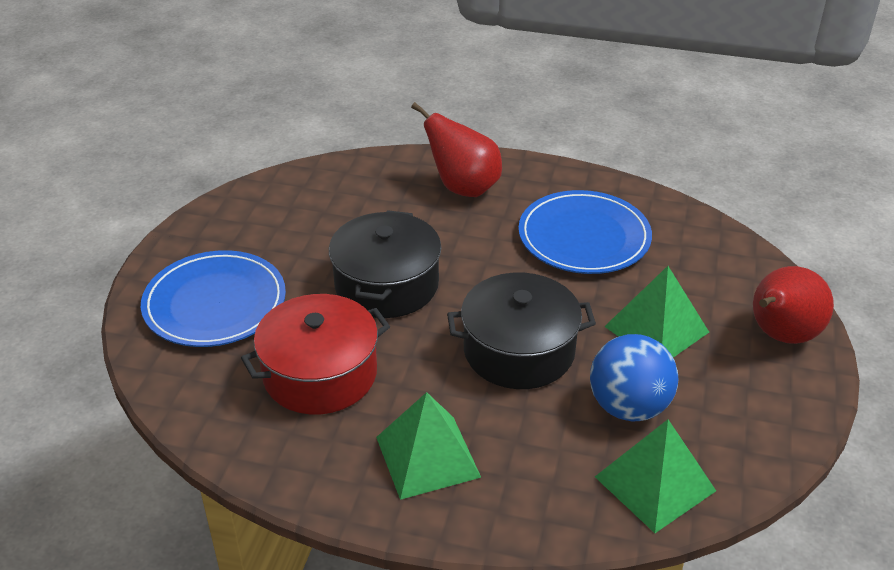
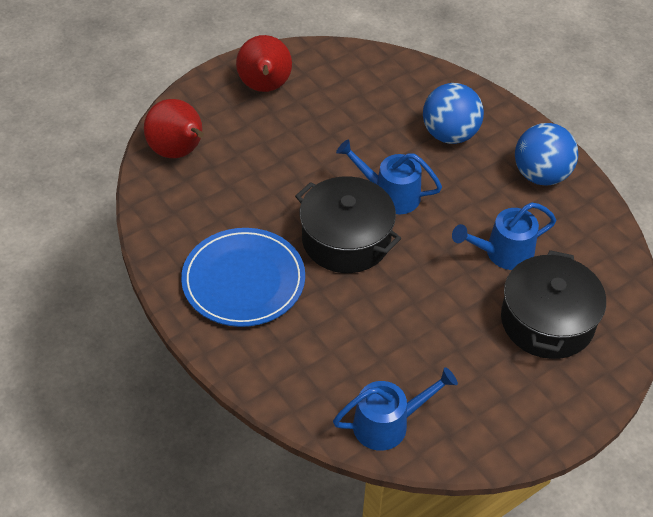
blue ball: [590,334,679,422] = 1 -> [423,83,484,144] [515,123,578,186] = 2
blue plate: [141,250,286,347] [518,190,652,274] = 2 -> [181,228,305,327] = 1
blue watering can: none = 0 -> [333,367,458,451] [336,140,442,214] [452,202,556,270] = 3
green pyramid: [376,392,481,500] [595,419,716,533] [604,266,709,357] = 3 -> none = 0
red pot: [241,294,390,414] = 1 -> none = 0

